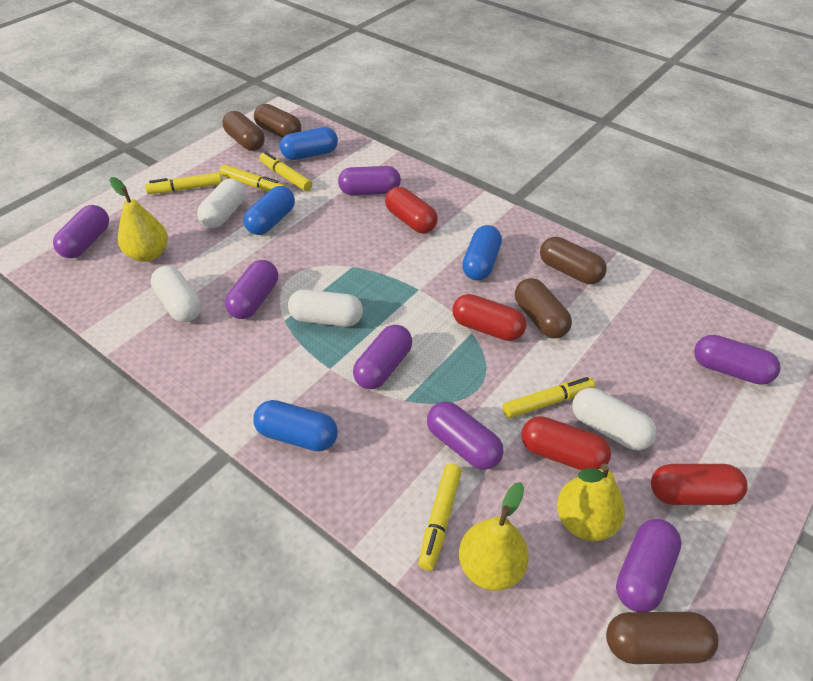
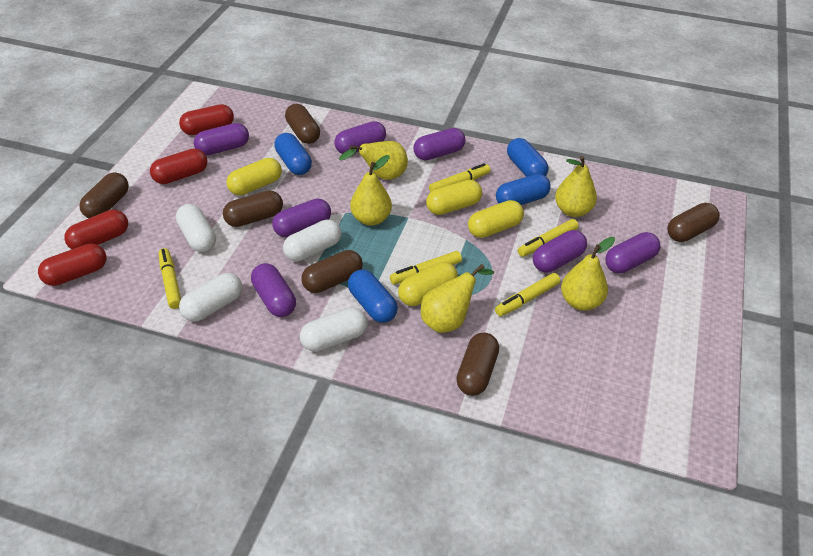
brown capsule: [223,111,265,151] [254,104,301,138] [515,278,572,338] [540,237,607,284] [606,612,719,664] = 5 -> [79,172,129,218] [223,190,283,227] [285,104,320,144] [301,250,363,293] [456,333,499,396] [667,203,720,242] = 6
yellow capsule: none = 0 -> [227,158,282,195] [398,262,458,306] [426,180,482,215] [468,200,524,238] = 4
yellow pear: [110,177,168,262] [459,482,529,591] [557,463,625,541] = 3 -> [339,141,408,180] [350,155,392,226] [421,264,494,333] [555,156,597,217] [561,237,615,311] = 5

